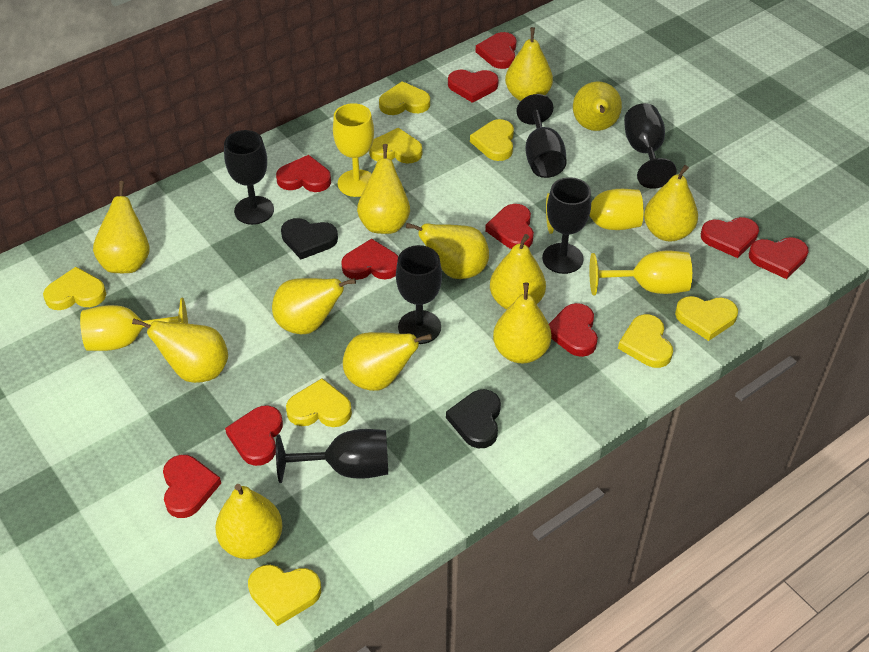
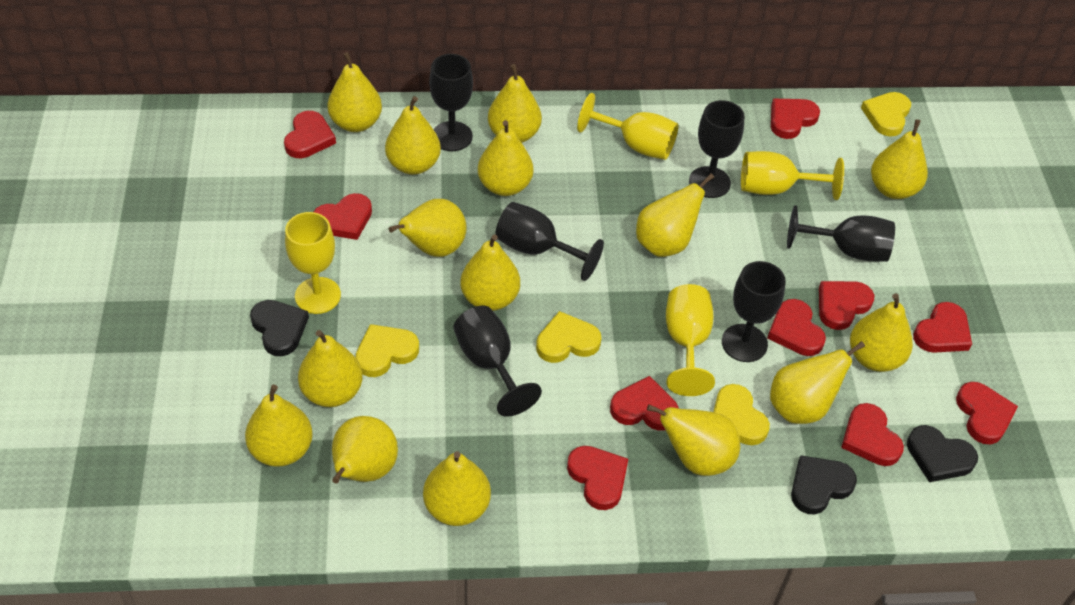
black heart: [281,218,338,259] [446,389,501,448] = 2 -> [250,300,309,356] [791,455,857,515] [907,425,978,482] = 3
yellow heart: [43,267,106,310] [248,565,321,626] [286,378,352,427] [369,128,422,164] [379,81,430,115] [470,119,514,161] [618,314,673,368] [675,296,738,341] = 8 -> [356,324,419,377] [536,311,602,363] [713,384,770,445] [861,92,911,136] = 4
yellow pear: [93,181,150,273] [132,318,228,383] [215,484,283,559] [272,278,356,334] [343,332,432,391] [357,144,410,234] [406,223,489,279] [490,234,546,309] [493,282,551,363] [505,27,553,101] [573,81,622,131] [644,165,698,242] = 12 -> [245,384,313,467] [298,330,363,407] [327,52,382,132] [332,416,398,484] [385,96,441,175] [389,199,467,257] [423,451,491,526] [461,234,520,311] [478,120,533,196] [488,64,542,143] [636,173,714,257] [647,405,740,476] [770,341,865,424] [850,293,913,372] [871,119,928,199] = 15

